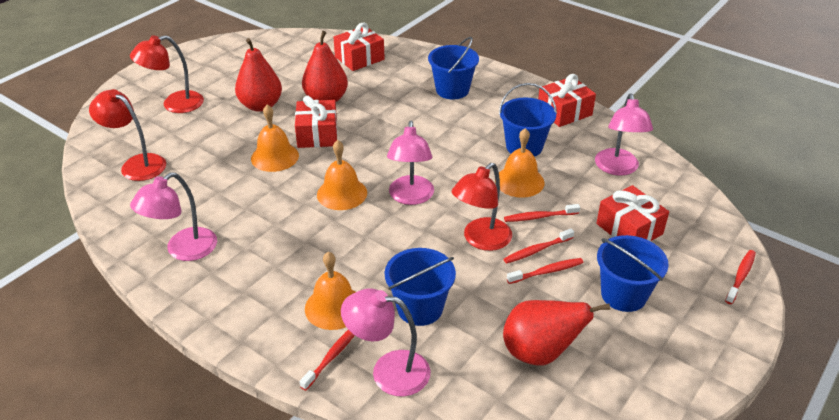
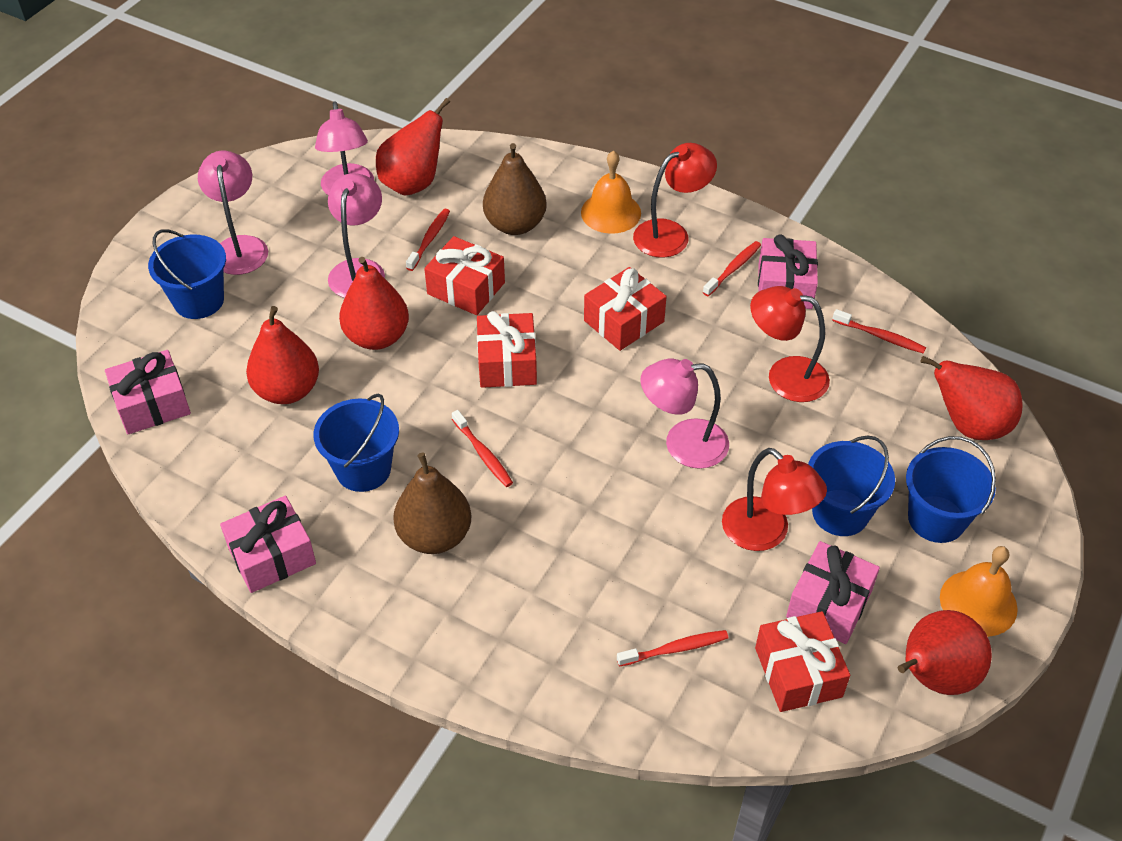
brown pear: none = 0 -> [393,453,471,554] [483,143,547,235] = 2
orange bell: [251,105,299,172] [305,252,355,330] [317,140,367,210] [495,128,545,198] = 4 -> [581,150,641,234] [940,546,1018,637] = 2
pink gift: none = 0 -> [105,350,191,434] [220,496,316,593] [758,235,818,309] [786,541,880,644] = 4
red pear: [235,38,282,112] [302,31,348,102] [503,300,610,365] = 3 -> [246,306,319,404] [339,257,409,350] [376,98,450,196] [898,610,992,695] [921,356,1023,440] = 5

